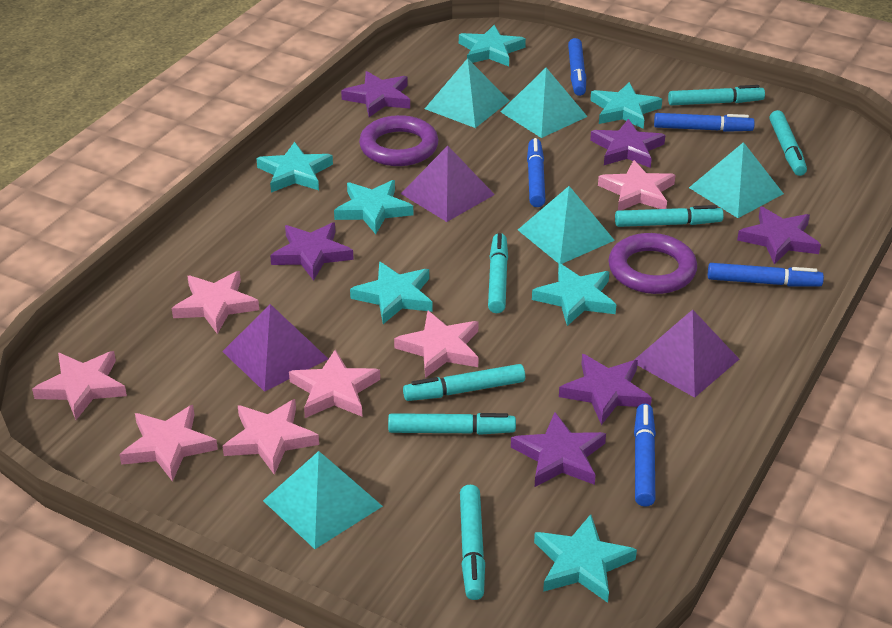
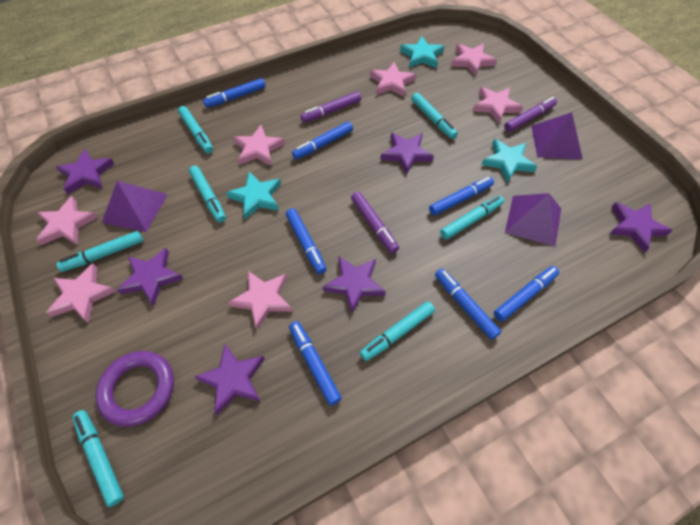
blue marker: [527,138,546,207] [568,38,586,96] [634,404,656,507] [654,113,755,132] [708,263,824,287] = 5 -> [203,78,266,108] [286,208,327,274] [289,321,342,406] [292,122,353,159] [429,177,494,216] [435,268,501,340] [494,266,559,322] = 7
purple marker: none = 0 -> [301,91,361,123] [351,192,399,253] [504,97,557,132] = 3
purple ring: [359,115,438,166] [609,233,697,294] = 2 -> [96,351,174,427] = 1
turquoise pyramid: [263,451,383,549] [425,58,509,128] [500,68,588,138] [518,186,615,264] [689,142,784,218] = 5 -> none = 0
turquoise star: [256,142,333,193] [334,180,413,234] [350,262,433,324] [459,25,526,67] [532,263,616,326] [534,514,637,603] [590,82,662,129] = 7 -> [226,172,281,219] [400,36,444,68] [481,139,537,183] = 3

